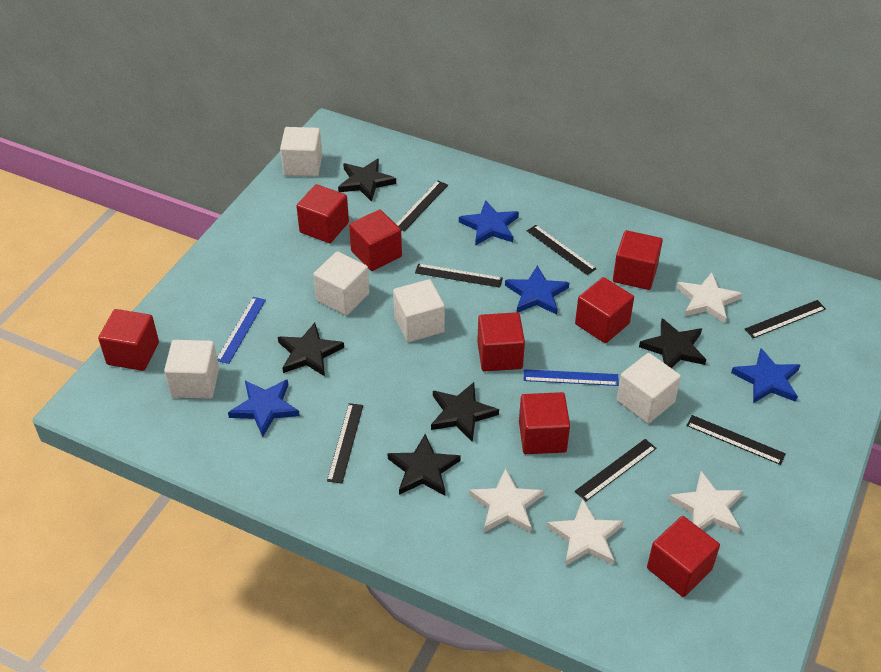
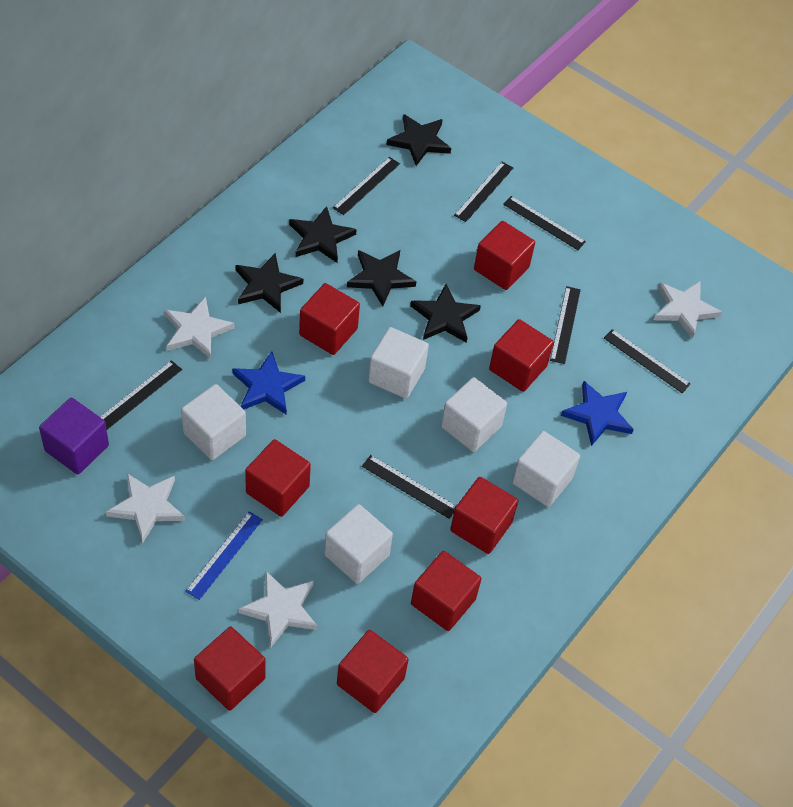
blue ruler: [217,297,266,364] [524,369,619,386] = 2 -> [185,511,263,600] = 1
blue star: [228,379,300,437] [459,200,519,246] [505,265,569,315] [731,348,800,403] = 4 -> [232,351,305,415] [561,381,634,446] = 2
purple cube: none = 0 -> [39,398,109,475] = 1

